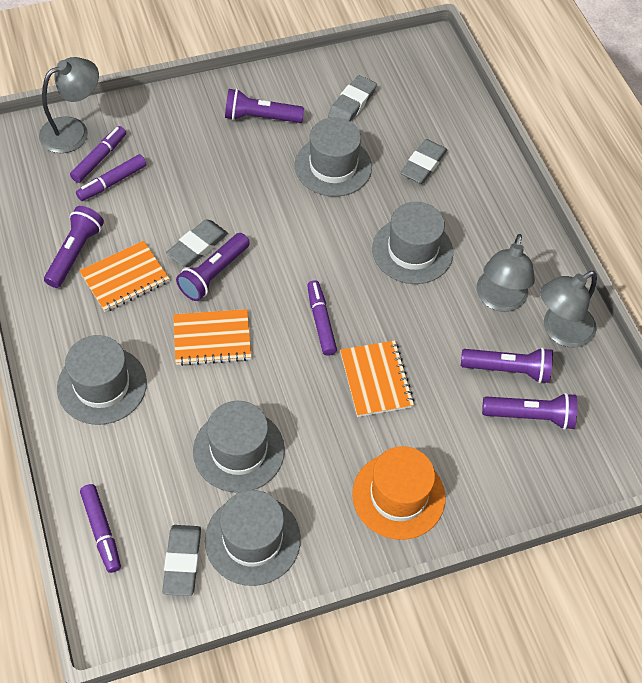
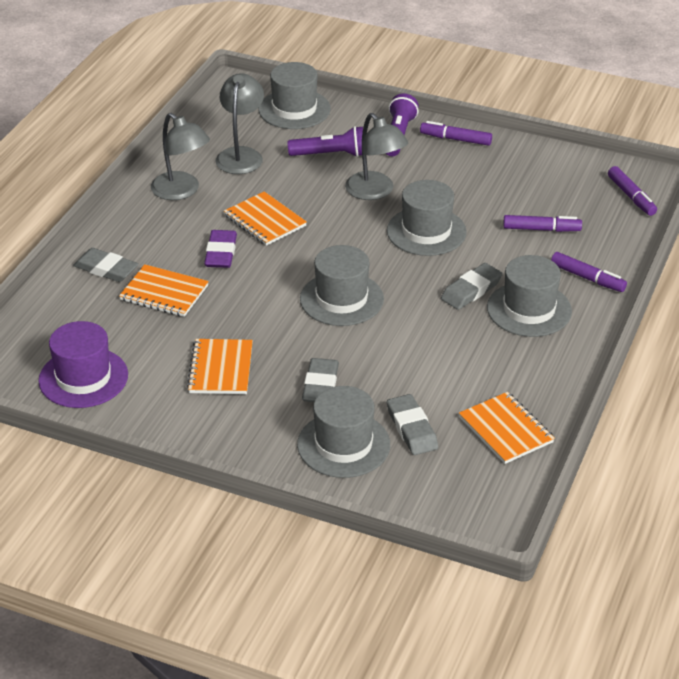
orange hat: [352,446,445,540] = 1 -> none = 0
orange notebook: [79,241,169,312] [173,309,251,366] [340,340,414,417] = 3 -> [119,264,209,317] [187,339,253,394] [224,191,307,246] [459,392,555,464] = 4
purple eraser: none = 0 -> [204,230,237,268] = 1
purple flashlight: [44,206,104,288] [176,233,250,301] [225,89,304,123] [461,347,553,383] [482,393,577,430] = 5 -> [287,126,363,157] [386,94,419,156] = 2
purple hat: none = 0 -> [38,321,128,408] = 1

